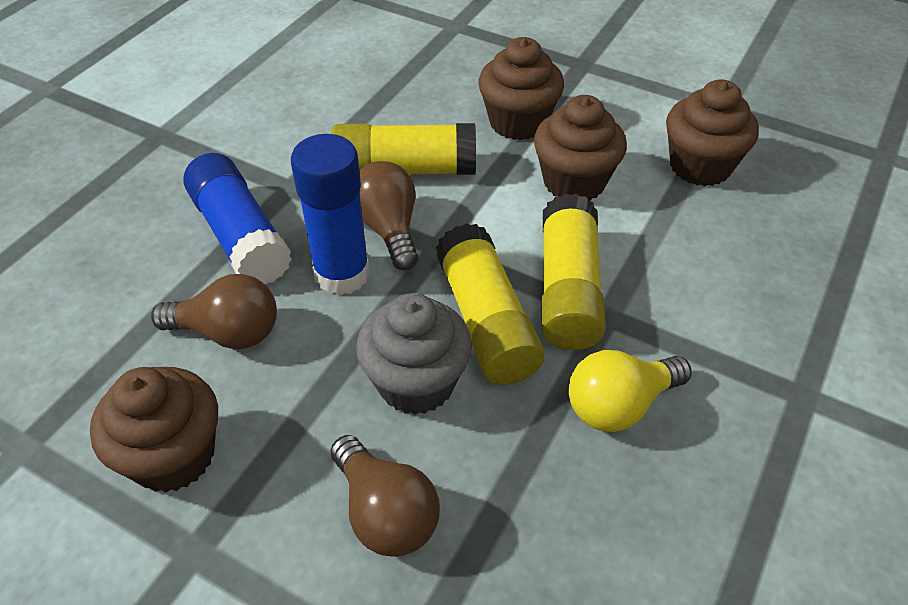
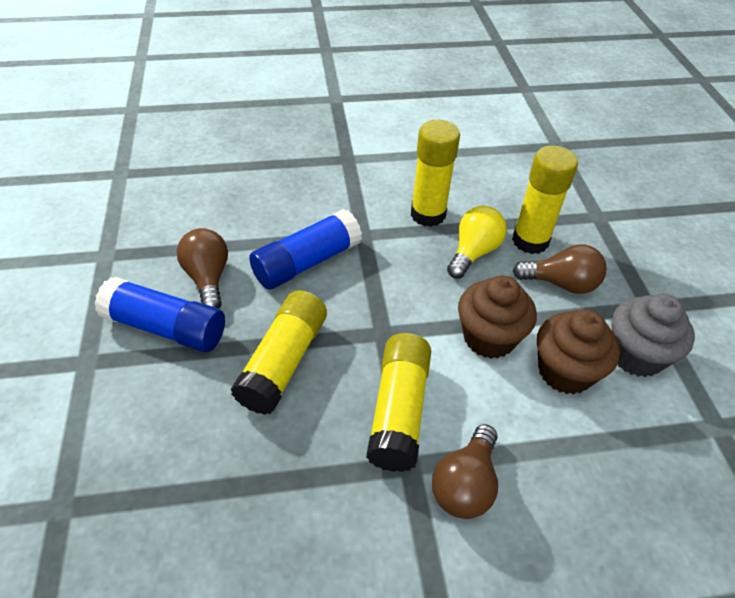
brown cupcake: [90,367,218,493] [479,37,564,140] [534,95,627,201] [666,79,759,186] = 4 -> [458,275,537,359] [537,310,620,394] = 2
yellow glue stick: [331,123,476,175] [436,223,545,385] [541,194,606,350] = 3 -> [231,290,327,415] [366,333,431,472] [411,120,460,227] [512,146,578,254] = 4

